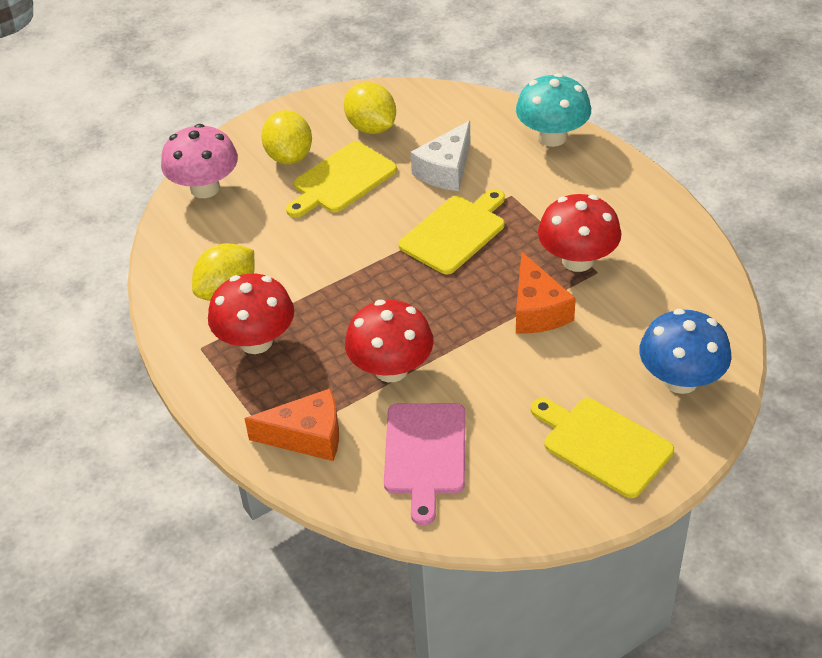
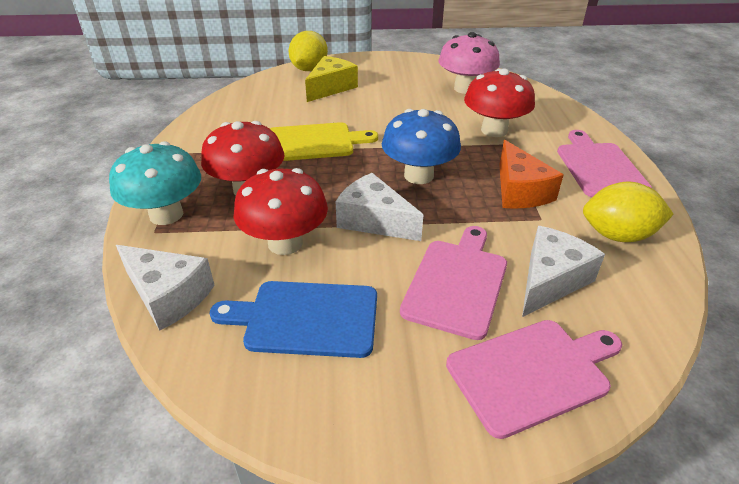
blue cutting board: none = 0 -> [210,281,377,358] = 1
orange cheese: [244,388,339,461] [516,252,576,334] = 2 -> [499,140,563,209] = 1
pink cutting board: [384,403,465,525] = 1 -> [400,226,507,340] [446,320,622,439] [557,130,652,197] = 3
white cheese: [411,121,470,191] = 1 -> [116,245,215,331] [336,173,423,241] [522,226,605,317] = 3
yellow cheese: none = 0 -> [305,56,358,102] = 1
yellow cutting board: [286,141,397,218] [399,189,505,274] [531,398,674,498] = 3 -> [270,122,378,161] = 1
yellow lemon: [192,243,255,301] [261,110,312,165] [344,82,396,134] = 3 -> [289,31,328,71] [583,181,674,242] = 2

